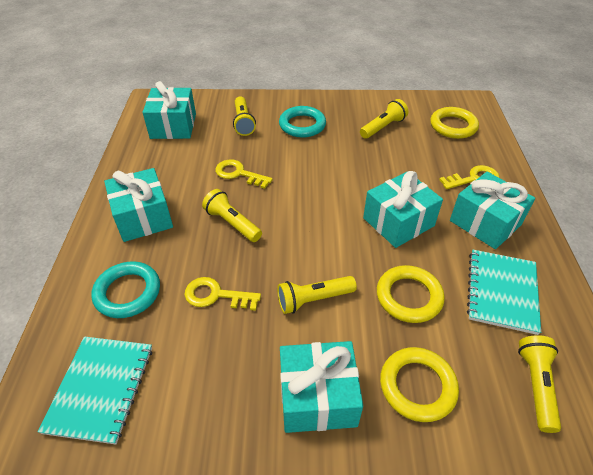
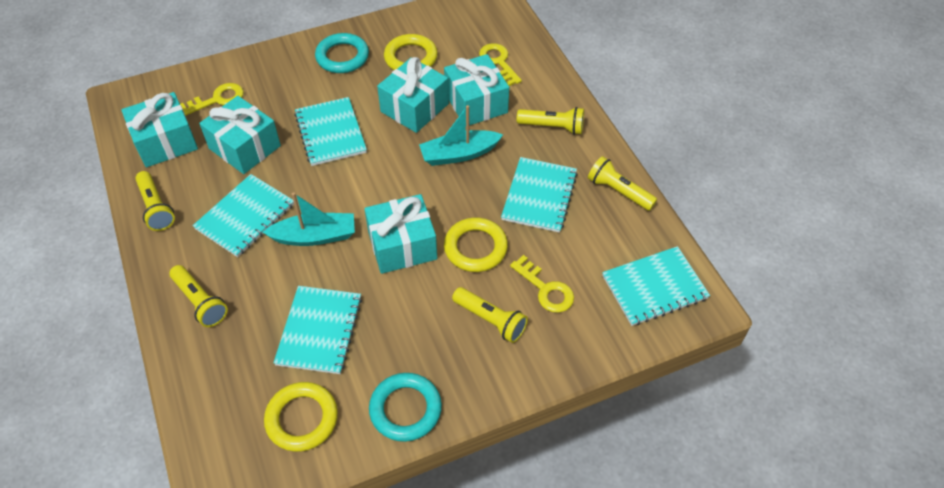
turquoise boat: none = 0 -> [263,192,355,246] [419,105,503,166] = 2
turquoise notebook: [38,336,152,445] [467,250,541,335] = 2 -> [193,174,294,257] [273,286,362,374] [294,97,367,166] [501,157,578,233] [602,246,710,326] = 5

